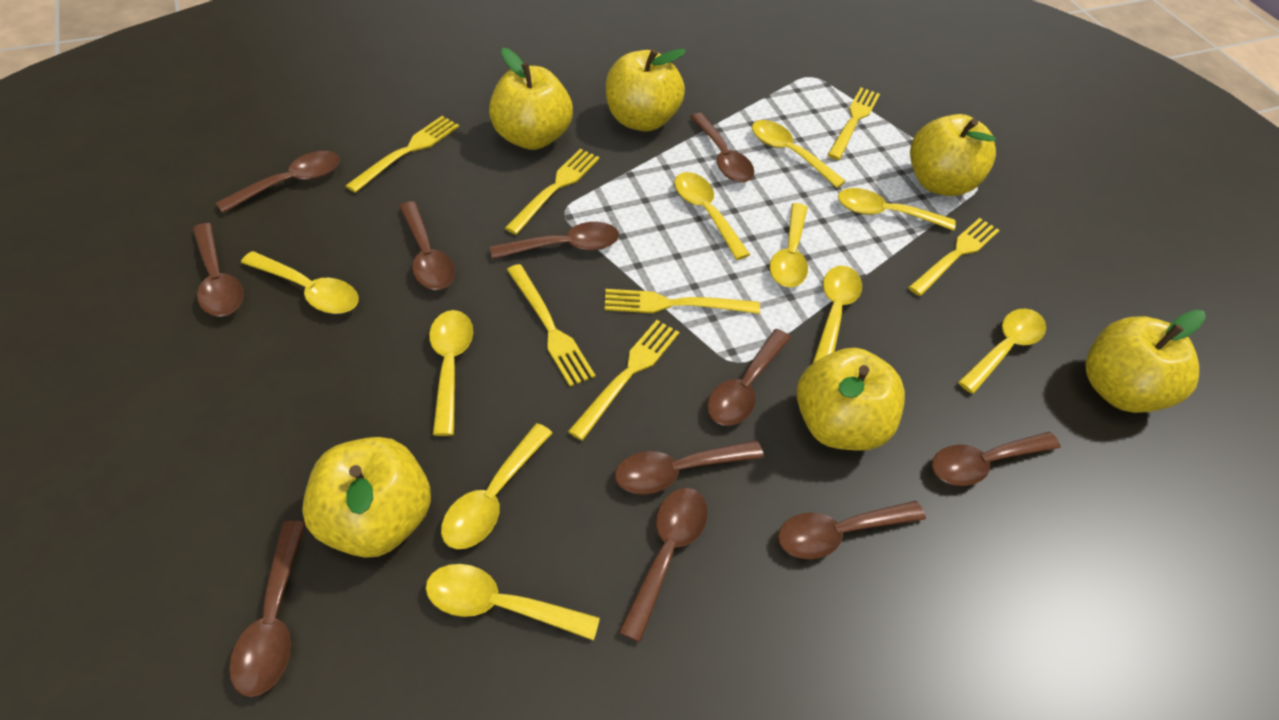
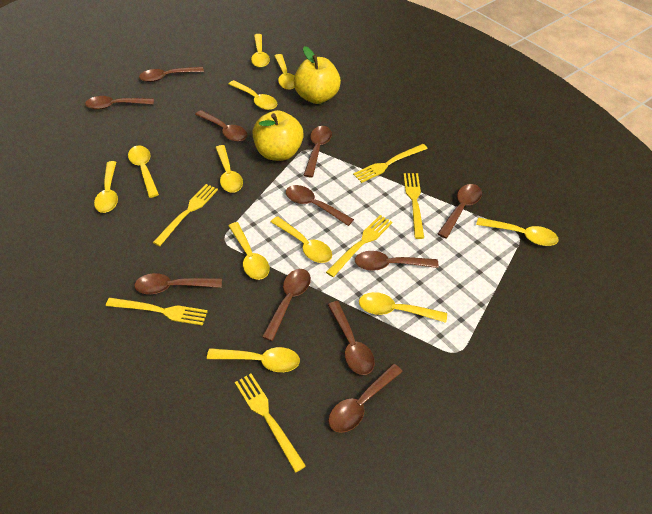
yellow apple: [302,437,431,558] [489,48,573,150] [606,49,686,132] [797,348,905,451] [910,114,996,196] [1085,309,1206,413] = 6 -> [252,110,304,161] [294,46,341,104] = 2
yellow fork: [345,116,459,193] [505,149,600,235] [507,264,596,387] [568,320,679,441] [605,289,760,314] [828,87,880,160] [908,218,1000,296] = 7 -> [106,298,208,326] [153,184,218,246] [235,374,306,473] [326,215,393,277] [353,144,428,183] [404,173,424,239] = 6
yellow spoon: [241,251,359,314] [426,564,600,641] [429,310,473,436] [441,423,552,549] [674,172,750,260] [752,120,846,188] [770,203,808,287] [812,266,862,364] [838,188,956,231] [958,309,1046,394] = 10 -> [94,161,118,213] [128,146,159,198] [207,347,300,372] [215,145,243,193] [229,80,277,110] [229,222,270,280] [251,34,270,68] [271,216,332,263] [275,54,295,90] [359,292,447,323] [476,217,559,246] = 11

